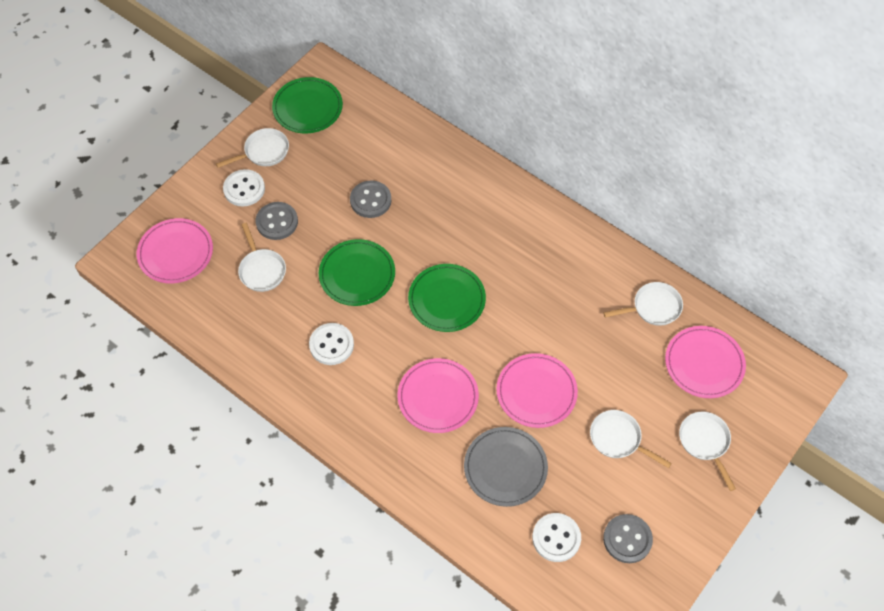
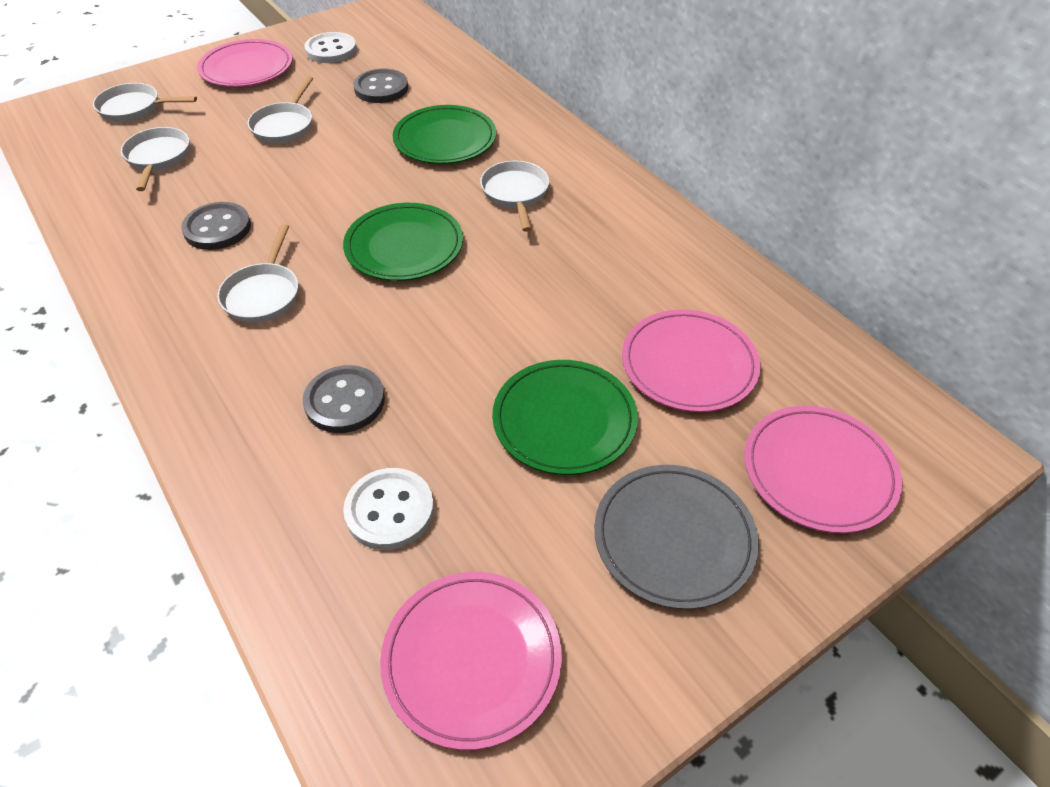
white button: [223,169,265,206] [309,323,354,365] [532,513,581,562] = 3 -> [304,32,357,63] [343,468,434,550] = 2

